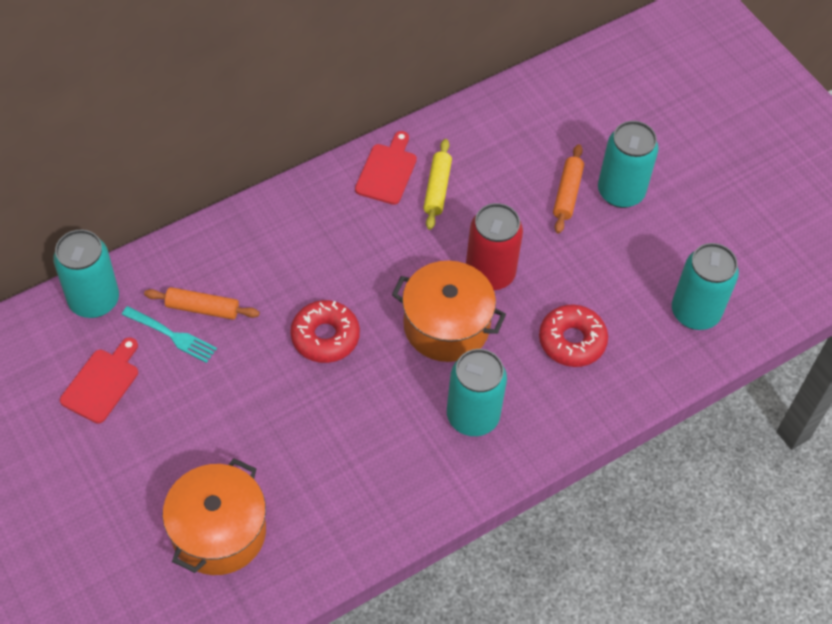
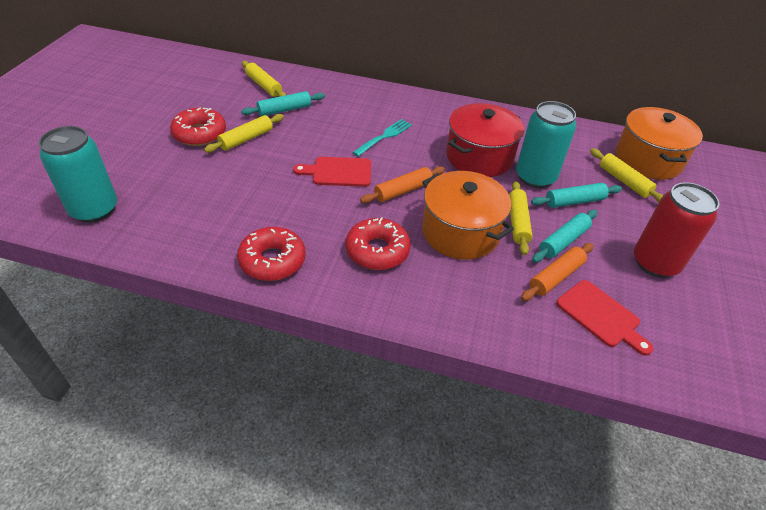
red donut: [291,300,360,363] [539,304,608,367] = 2 -> [170,107,226,146] [237,227,306,281] [345,217,411,270] = 3
red pot: none = 0 -> [446,103,524,177] = 1
turquoise can: [53,230,119,318] [447,349,507,436] [598,121,659,208] [672,243,739,330] = 4 -> [38,126,117,223] [516,101,576,188] = 2
turquoise rolling pin: none = 0 -> [241,91,325,116] [531,183,622,208] [532,210,597,263] = 3
yellow rolling pin: [423,139,452,230] = 1 -> [204,114,284,153] [242,61,286,97] [509,181,533,255] [590,148,663,202] = 4

